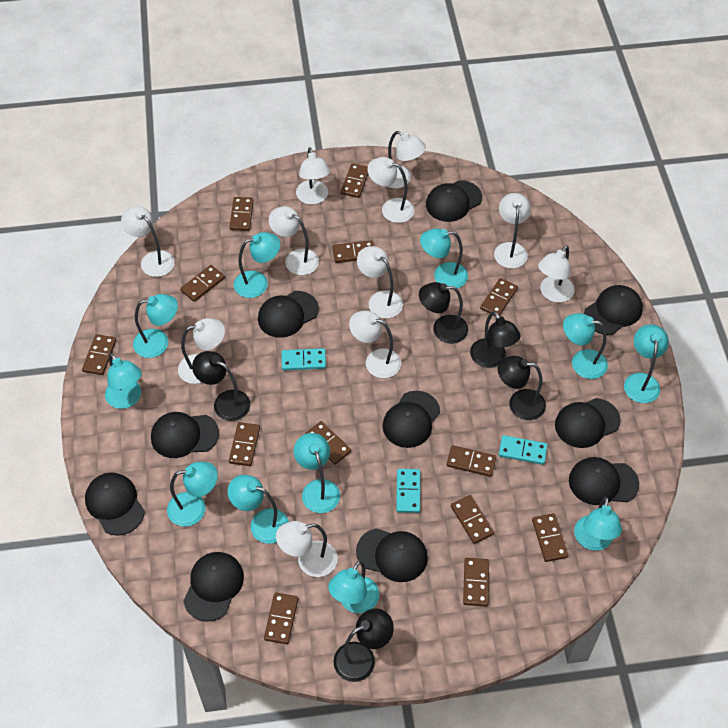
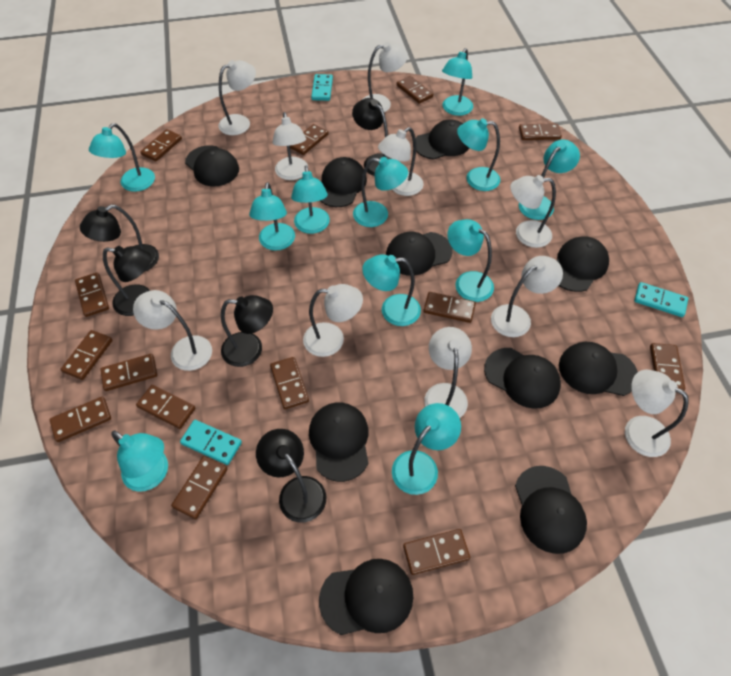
brown domino: [82,334,116,375] [180,265,225,302] [229,422,260,466] [230,197,254,231] [264,593,298,644] [305,421,351,465] [332,240,374,263] [341,163,368,198] [446,445,496,477] [451,495,494,544] [463,558,489,607] [480,278,518,316] [532,513,568,562] = 13 -> [49,397,111,442] [60,330,113,380] [75,272,109,317] [101,354,157,391] [136,385,196,429] [140,129,182,162] [171,456,227,519] [270,357,309,409] [290,124,328,155] [397,76,433,104] [403,529,470,575] [424,292,476,323] [519,123,562,140] [650,343,685,391] = 14
white lamp: [121,206,175,277] [178,318,225,384] [269,206,319,275] [276,521,338,577] [296,147,330,205] [349,311,401,378] [357,246,403,318] [368,157,415,223] [386,131,426,189] [494,193,531,269] [538,245,575,303] = 11 -> [133,290,212,371] [218,60,256,135] [272,112,308,180] [303,284,363,357] [362,42,408,112] [378,127,424,196] [424,327,472,418] [491,256,563,337] [510,175,556,248] [625,370,689,457] = 10

